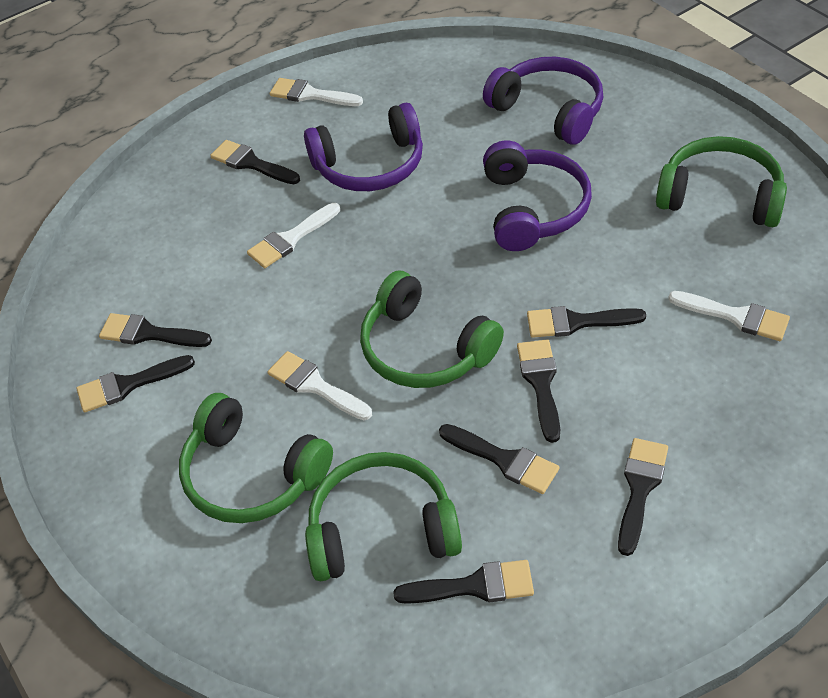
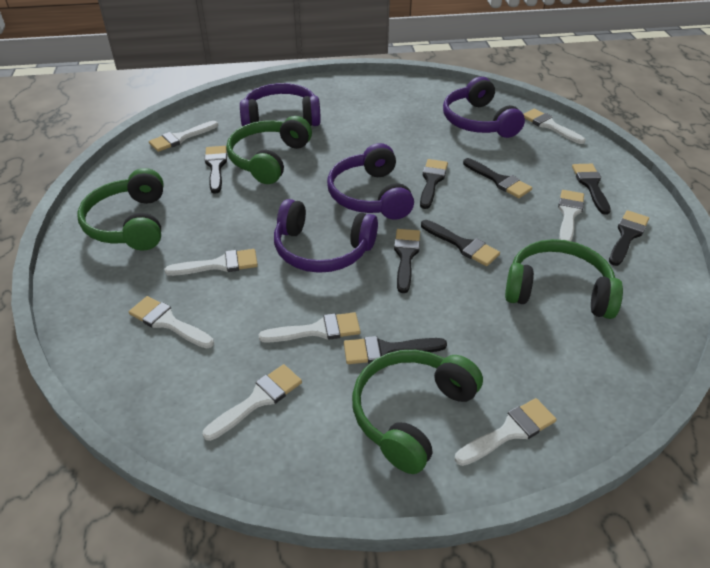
purple headphones: [304,103,423,191] [483,57,603,145] [483,141,592,251] = 3 -> [240,83,321,126] [274,199,378,273] [327,143,414,220] [443,77,525,138] = 4
white brush: [247,203,340,268] [267,351,372,420] [270,78,363,106] [668,291,790,341] = 4 -> [129,296,214,348] [149,121,218,152] [165,249,258,276] [202,364,302,441] [259,312,361,343] [455,398,557,466] [524,109,585,144] [558,190,584,241] = 8

